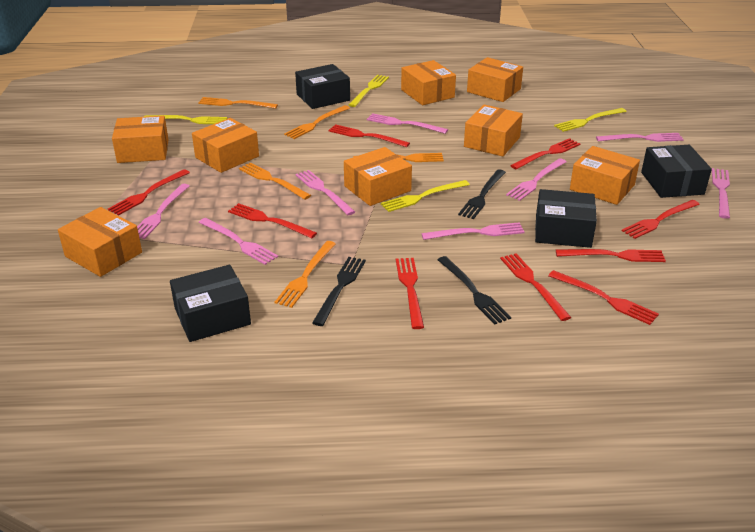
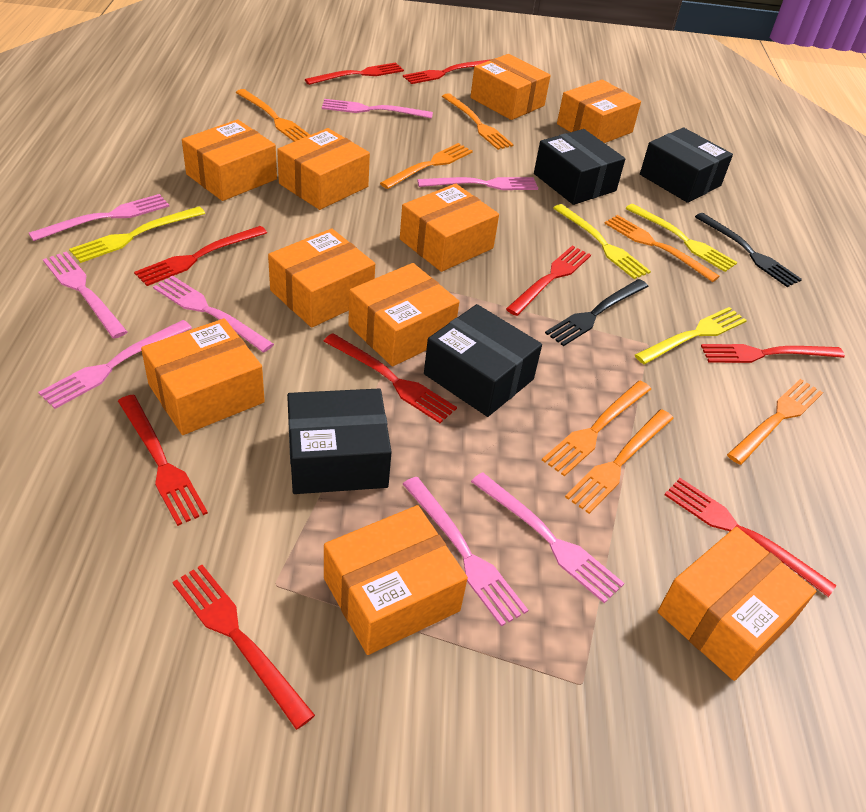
black fork: [312,257,366,326] [438,256,511,325] [458,169,506,219] = 3 -> [545,279,649,346] [695,213,802,287] = 2
orange box: [58,207,142,277] [112,116,169,163] [192,118,259,173] [344,147,412,206] [401,60,456,105] [464,105,523,157] [467,57,523,102] [570,146,640,205] = 8 -> [141,318,265,435] [182,119,277,201] [268,228,375,328] [277,128,370,210] [324,505,468,655] [348,263,459,367] [400,184,499,272] [470,54,551,120] [557,79,641,143] [658,527,816,681] = 10
orange fork: [198,97,278,109] [239,162,311,200] [275,241,336,308] [284,105,350,139] [353,153,444,162] = 5 -> [236,89,310,142] [380,143,473,189] [442,93,514,150] [542,381,651,476] [565,409,674,514] [604,215,720,282] [727,379,823,465] = 7

